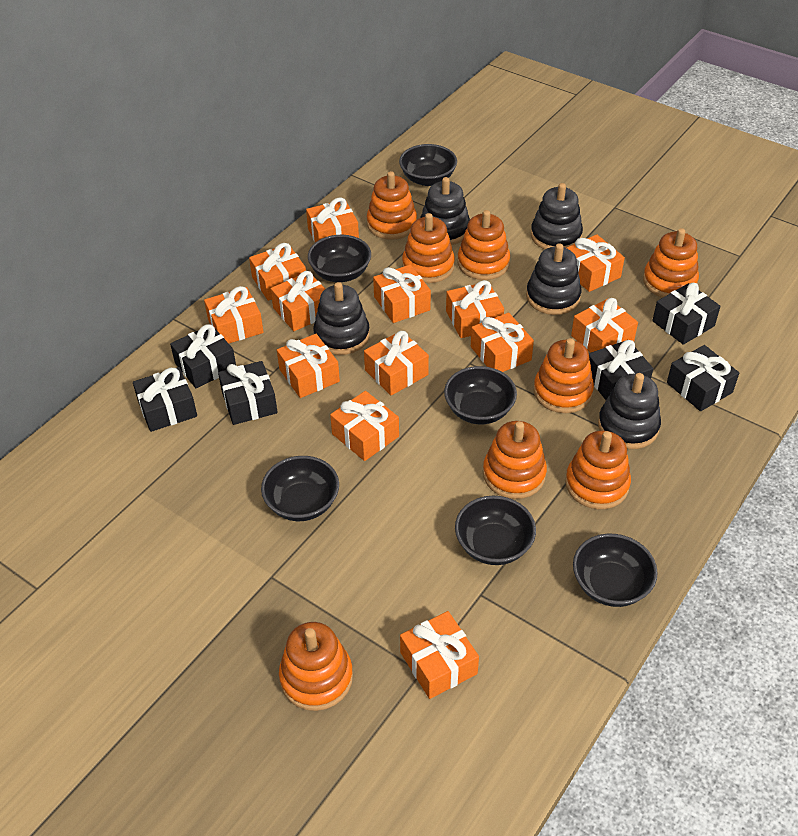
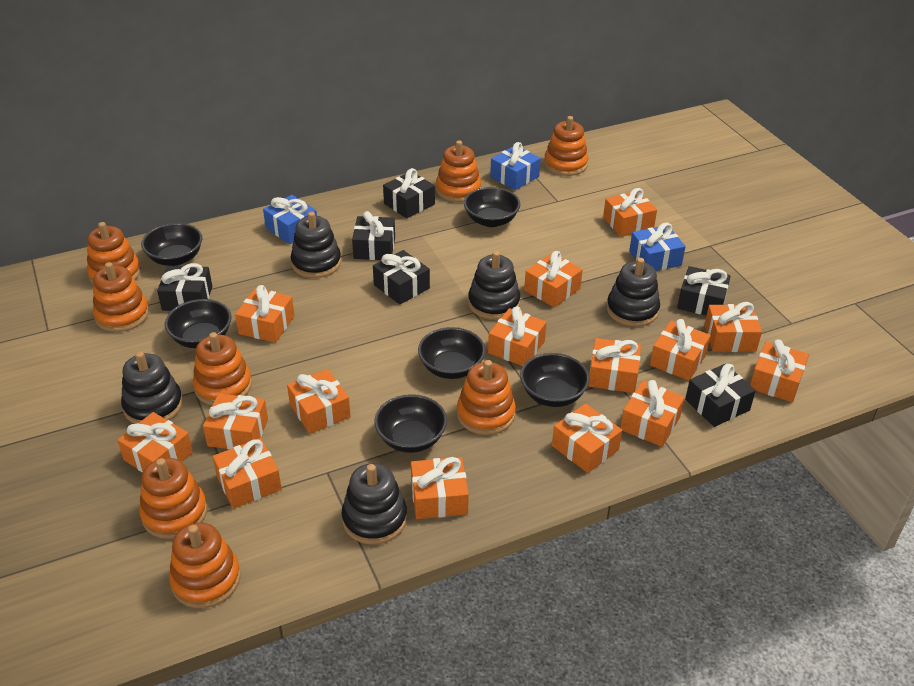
blue gift: none = 0 -> [263,195,317,244] [490,142,541,190] [629,223,686,271] = 3
orange gift: [204,286,264,343] [249,243,306,301] [271,271,325,331] [277,334,340,398] [306,197,359,243] [330,391,399,461] [364,331,429,395] [373,265,431,323] [400,611,479,699] [446,280,504,338] [471,313,534,372] [567,234,625,292] [571,298,638,353] = 13 -> [117,412,193,473] [203,393,268,450] [213,438,282,509] [235,285,295,343] [287,369,351,434] [411,457,469,519] [488,306,546,366] [524,251,583,308] [552,404,622,473] [589,338,641,393] [603,188,657,237] [620,380,685,447] [650,319,711,381] [705,302,762,352] [750,339,809,402] = 15

